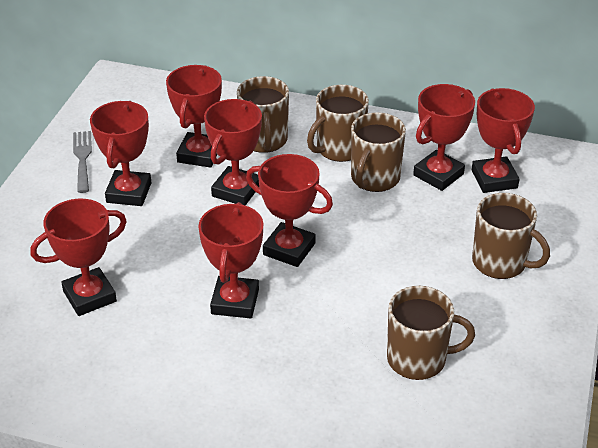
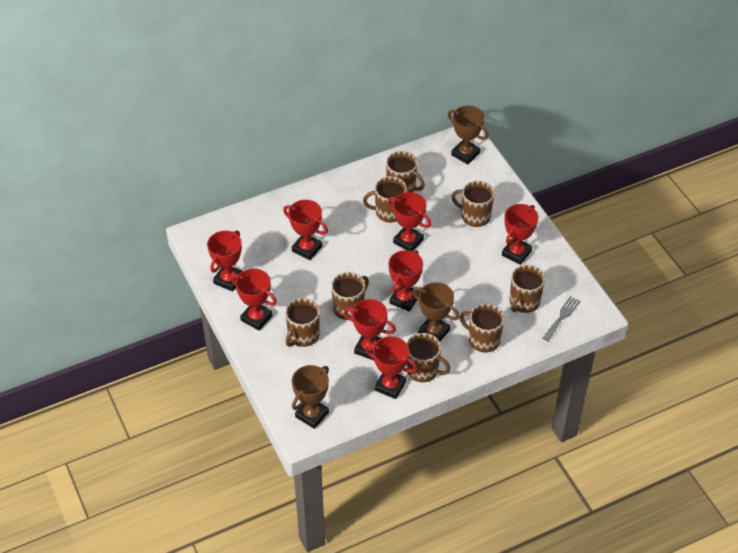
brown mug: [237,76,289,153] [307,85,369,162] [351,112,406,192] [387,286,475,380] [472,193,550,279] = 5 -> [285,298,320,347] [331,272,369,320] [363,176,407,222] [386,151,425,192] [406,333,451,382] [451,181,494,227] [460,304,504,353] [510,265,545,313] = 8
brown trophy: none = 0 -> [292,365,329,429] [413,282,460,341] [448,106,489,164] = 3

